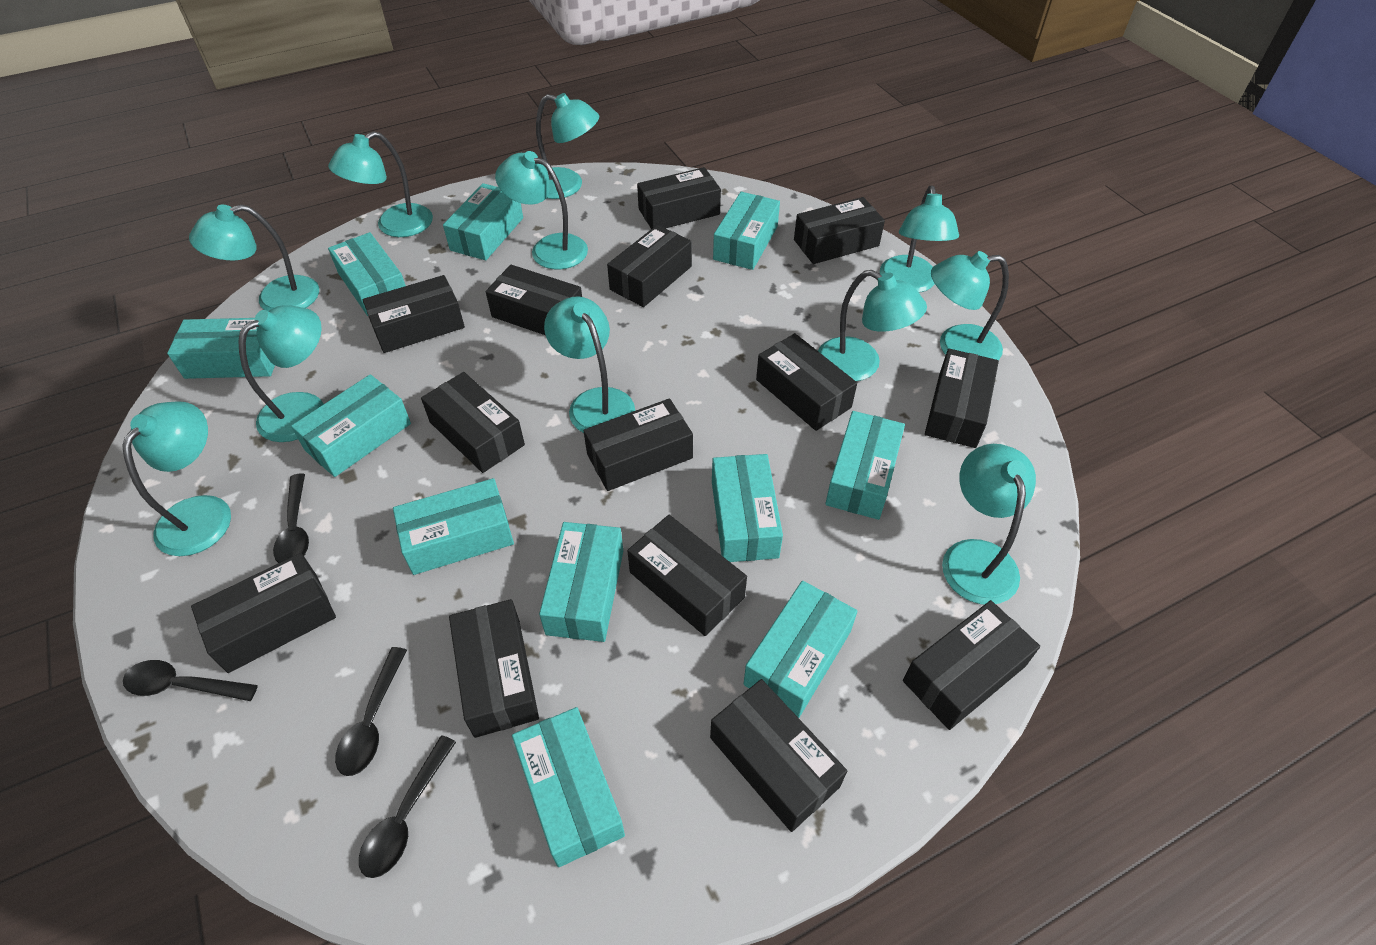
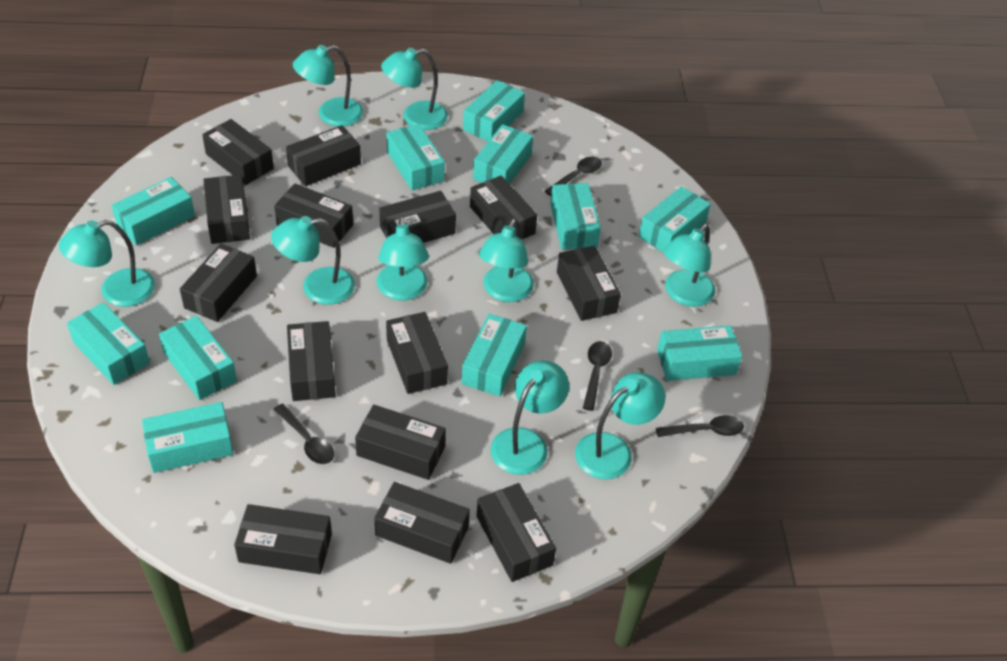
turquoise lamp: [122,401,231,556] [189,205,319,311] [238,305,323,442] [328,131,433,237] [495,151,588,270] [536,93,599,199] [544,297,635,433] [818,270,927,381] [880,185,959,293] [931,251,1009,360] [942,444,1036,605] = 11 -> [59,220,155,307] [271,216,355,305] [293,45,363,127] [377,216,429,301] [381,48,448,130] [479,218,534,302] [491,360,569,475] [575,373,665,479] [663,224,715,307] = 9

